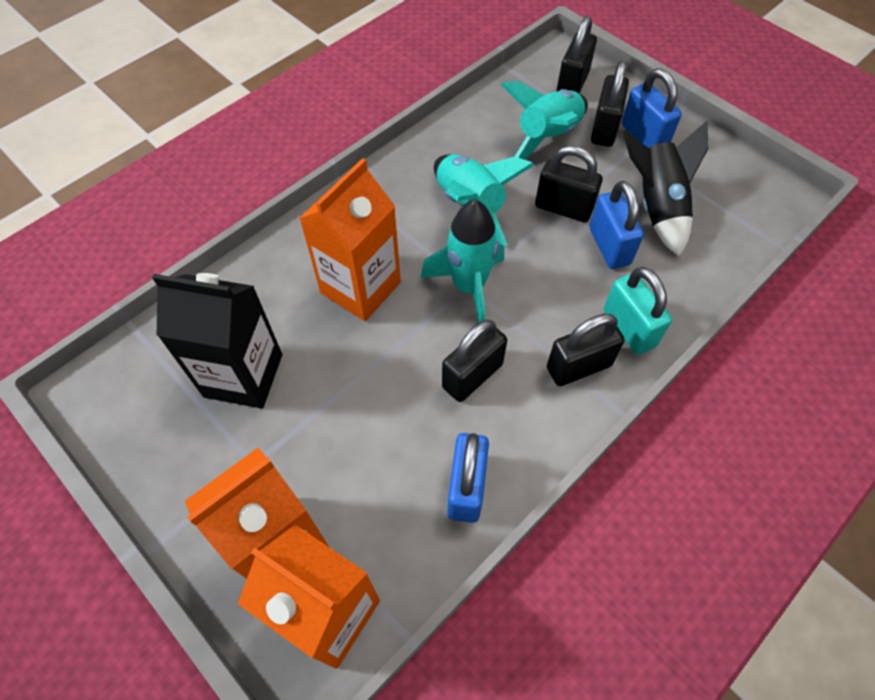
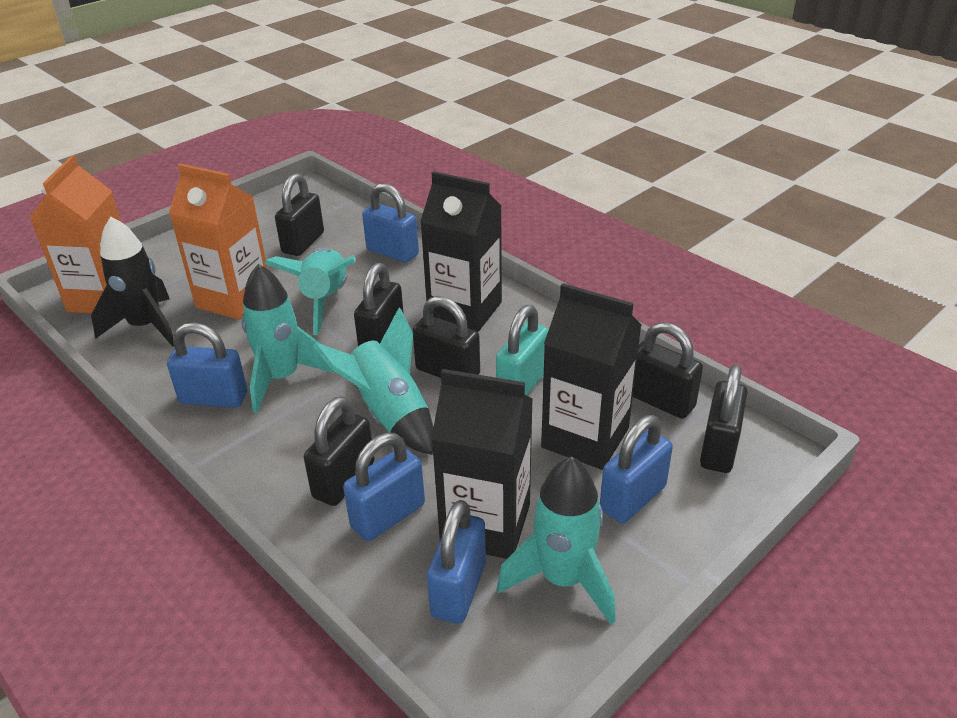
black carton: [152,273,282,409] = 1 -> [420,171,502,332] [431,369,533,559] [541,283,642,470] = 3
black padlock: [442,320,507,402] [535,145,602,222] [547,314,625,386] [556,16,597,93] [591,61,629,147] = 5 -> [275,173,324,256] [304,396,374,506] [354,263,404,346] [412,296,480,378] [633,322,703,419] [700,365,748,473] = 6
blue padlock: [448,433,489,523] [589,181,644,269] [622,69,682,148] = 3 -> [167,323,247,408] [343,433,425,541] [362,183,419,263] [427,500,486,624] [600,415,673,523] = 5
orange carton: [185,448,329,579] [238,525,380,669] [299,158,401,321] = 3 -> [29,155,121,313] [169,163,267,320] = 2
turquoise rocket: [421,200,504,323] [434,154,534,247] [501,81,588,160] = 3 -> [241,264,335,413] [264,248,356,335] [313,308,433,455] [497,456,616,625] = 4

